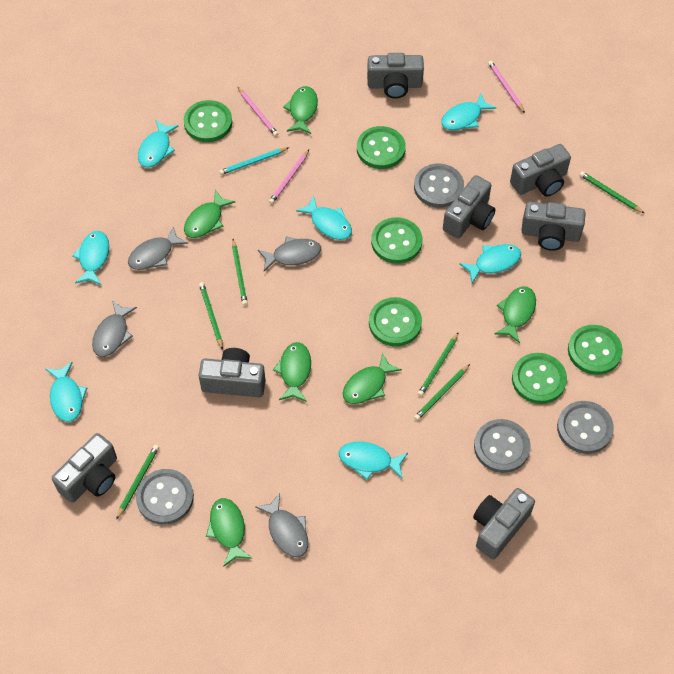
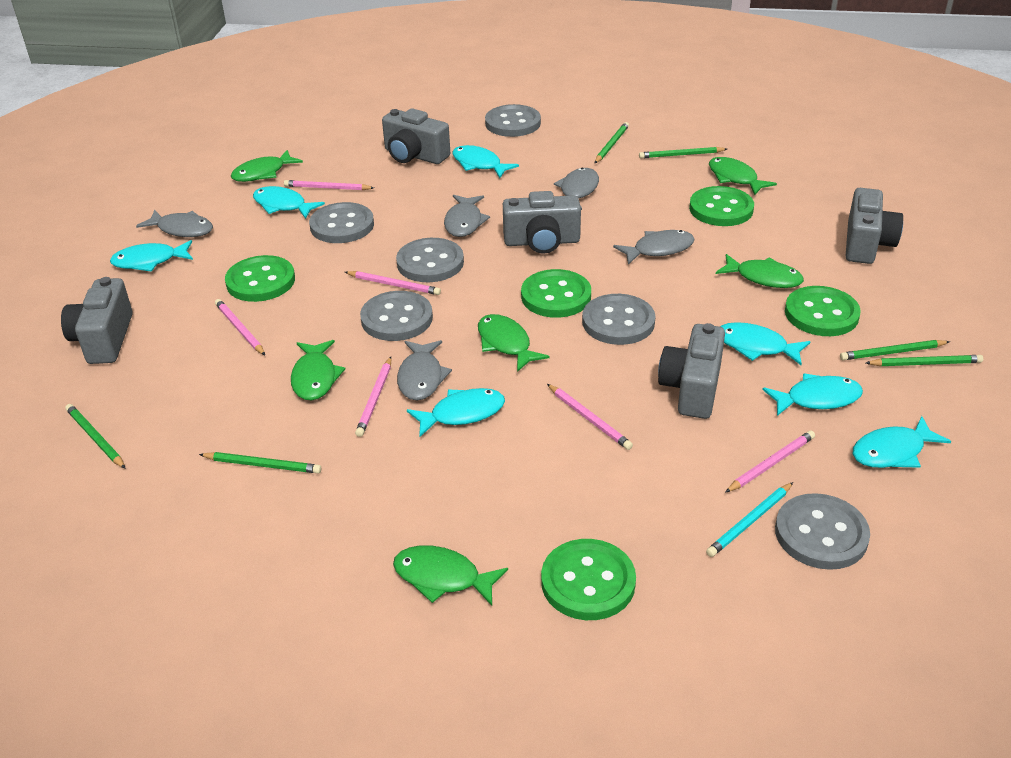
green button: [184,100,232,142] [357,126,406,169] [369,297,422,346] [371,217,422,264] [512,353,567,404] [568,325,623,375] = 6 -> [225,255,295,302] [521,269,591,318] [541,539,636,620] [689,186,754,226] [785,286,861,336] = 5
grey button: [136,469,194,525] [414,164,464,208] [474,419,531,473] [557,401,614,454] = 4 -> [309,202,374,243] [360,291,433,341] [396,238,464,282] [485,104,541,137] [582,294,655,345] [775,493,870,570] = 6
grey camera: [52,433,117,503] [199,348,266,397] [367,53,424,99] [443,175,495,239] [473,488,535,559] [510,144,571,196] [521,202,586,251] = 7 -> [61,277,133,364] [382,108,450,164] [503,191,581,254] [658,323,725,419] [846,188,903,264] = 5
grey fish: [92,300,137,357] [128,227,188,270] [255,493,308,557] [258,236,321,271] = 4 -> [136,210,213,237] [397,340,452,400] [444,195,490,237] [554,167,599,210] [613,230,695,265] = 5
pink pencil: [238,87,278,136] [269,150,309,204] [488,61,525,113] = 3 -> [215,299,265,355] [284,180,374,190] [345,271,441,295] [355,357,391,437] [547,384,633,450] [725,430,815,493] = 6

